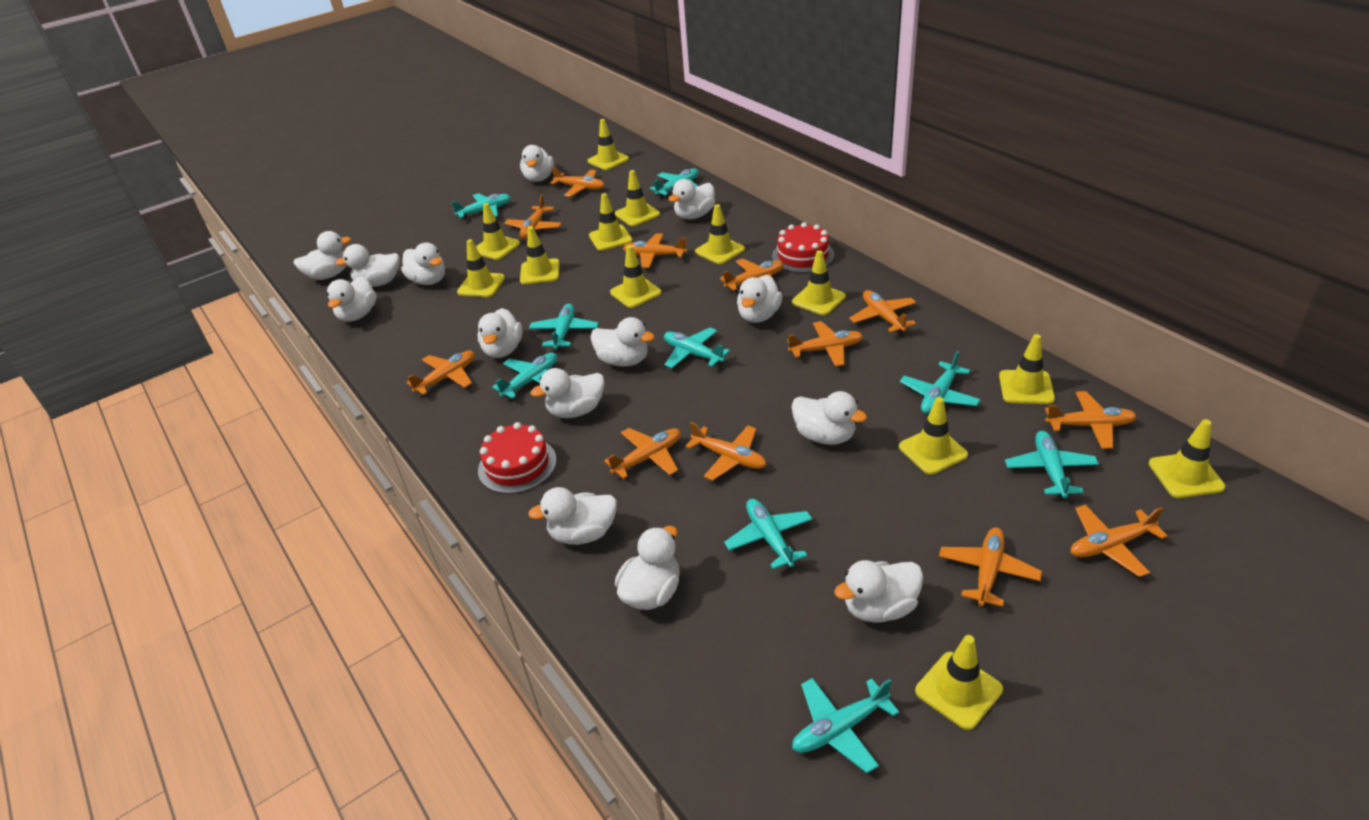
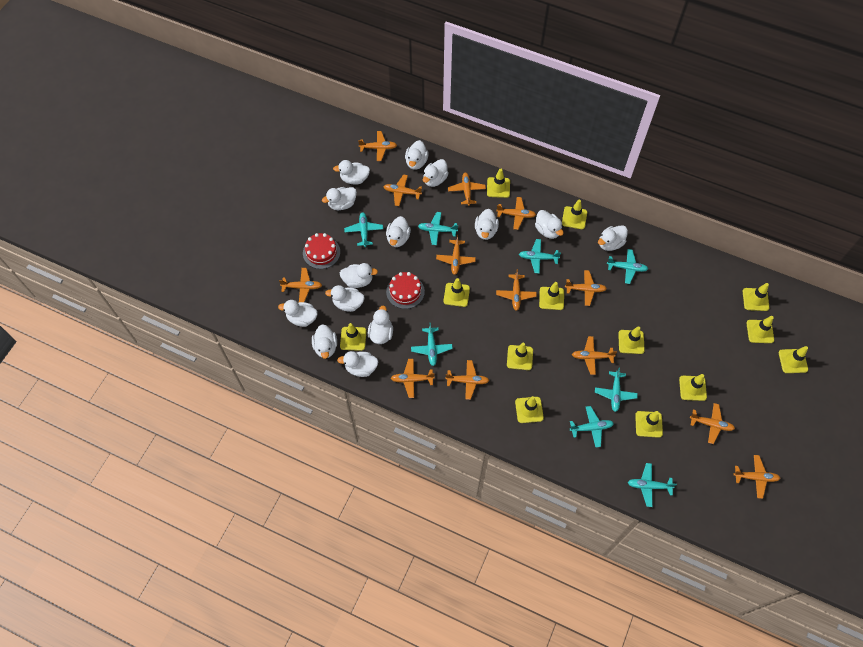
orange plane: [406,351,475,395] [504,195,562,239] [550,167,604,197] [604,428,681,479] [623,233,687,268] [685,422,766,481] [720,258,784,291] [787,321,863,367] [849,290,916,333] [939,527,1042,607] [1045,391,1137,449] [1071,504,1167,577] = 12 -> [279,268,322,302] [358,131,397,161] [384,174,422,206] [391,359,435,398] [436,235,476,275] [446,360,490,400] [448,173,486,206] [496,197,536,230] [496,269,537,311] [565,270,607,306] [572,336,617,375] [690,403,735,444] [733,455,780,499] = 13
turquoise plane: [451,193,511,218] [492,353,557,399] [529,304,599,349] [650,168,699,197] [664,327,730,368] [724,499,812,569] [792,678,899,773] [900,351,981,414] [1005,431,1099,498] = 9 -> [344,212,383,247] [411,323,453,366] [418,212,458,245] [519,239,561,274] [570,406,614,448] [595,367,638,412] [607,249,648,284] [628,463,677,507] = 8

